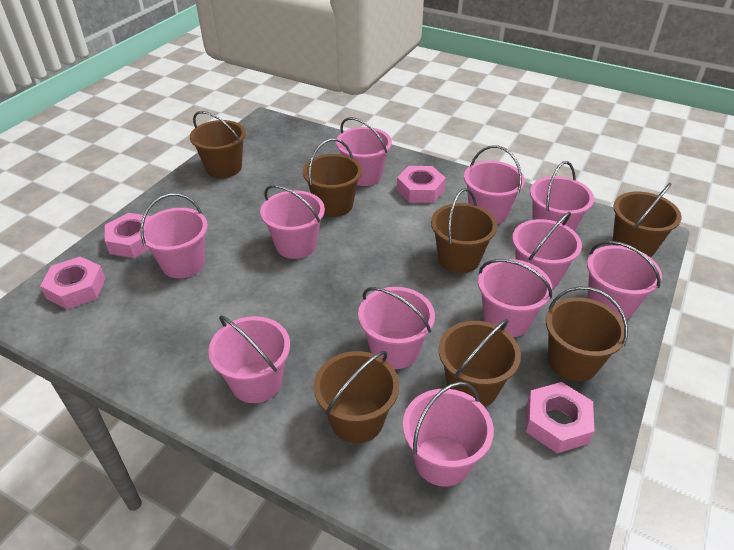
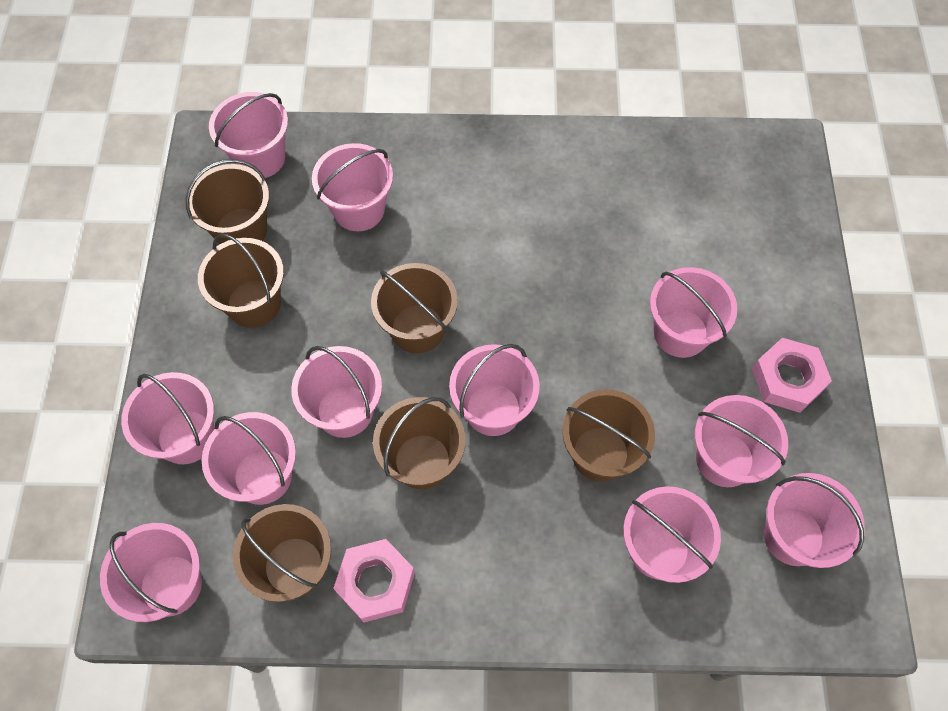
brown bucket: [190,111,246,178] [303,138,362,217] [314,351,399,443] [431,188,497,273] [439,319,521,407] [546,286,628,381] [613,183,682,258] = 7 -> [186,159,269,244] [198,234,284,328] [233,504,331,602] [371,263,458,353] [373,397,466,489] [562,389,655,482] = 6
pink nut: [40,256,106,309] [105,213,150,258] [397,166,446,203] [526,382,595,453] = 4 -> [333,539,415,622] [752,338,832,413] = 2

